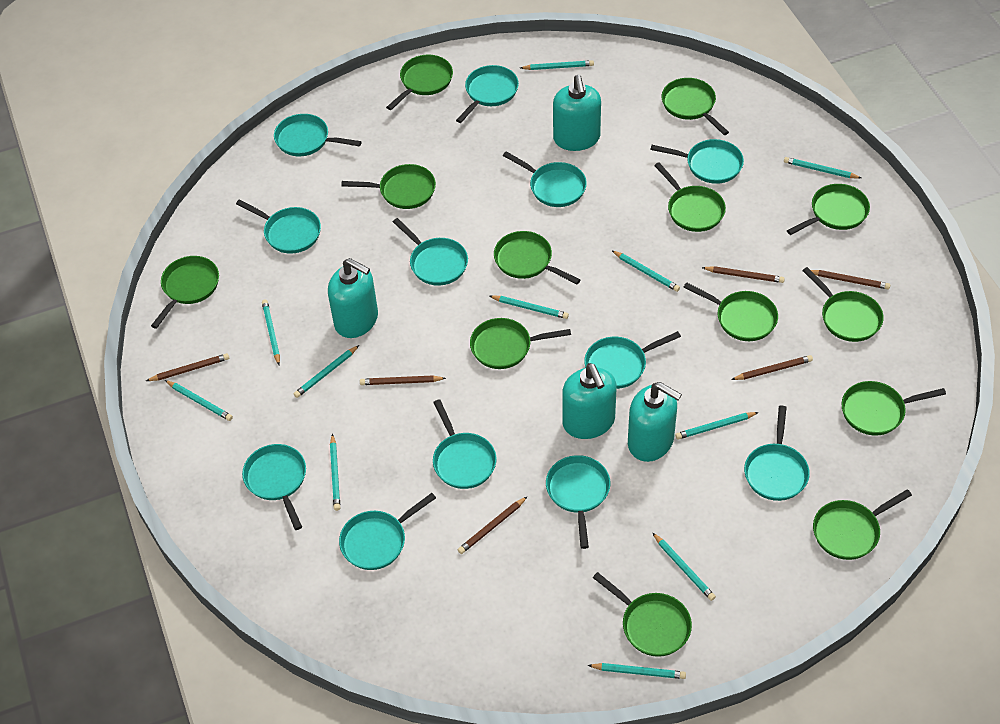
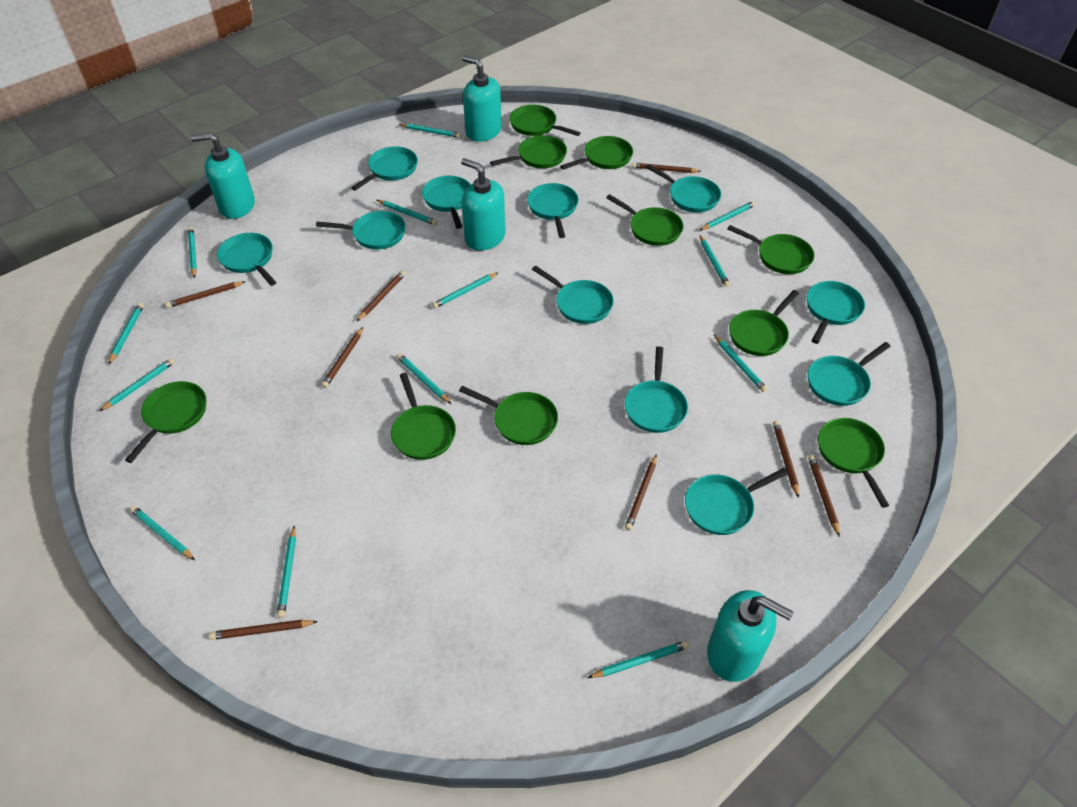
brown pencil: [146,353,229,381] [360,375,446,385] [458,497,527,554] [701,266,785,283] [731,355,813,380] [811,270,890,289] = 6 -> [166,281,246,308] [209,620,318,640] [322,327,363,388] [357,271,406,321] [625,454,657,531] [632,162,701,173] [773,421,799,498] [808,455,840,537] = 8
green pan: [151,256,219,329] [341,164,436,209] [386,55,453,110] [470,318,571,369] [494,231,580,284] [593,572,692,657] [654,162,726,232] [662,78,729,135] [683,282,778,341] [787,184,870,235] [802,267,884,342] [813,489,912,560] [841,381,946,436] = 13 -> [125,381,206,463] [391,373,456,460] [459,386,558,445] [490,135,567,169] [510,105,581,136] [560,136,633,170] [606,194,683,246] [728,225,814,274] [729,290,799,356] [818,418,889,508] = 10
turquoise pan: [236,199,321,254] [242,444,306,530] [274,114,362,156] [339,493,436,570] [393,218,468,286] [433,399,497,489] [456,65,519,123] [503,151,587,207] [546,455,610,549] [584,331,681,389] [650,139,744,184] [744,405,810,501] = 12 -> [217,233,276,286] [316,211,406,249] [351,146,418,191] [422,176,471,229] [527,183,579,238] [532,266,614,324] [625,346,688,433] [646,164,721,213] [685,468,789,535] [807,281,865,344] [808,342,891,406] = 11
turquoise pencil: [165,380,233,421] [262,299,280,365] [294,345,359,398] [330,434,340,511] [490,295,569,319] [520,60,594,70] [588,663,686,679] [612,251,680,292] [652,532,716,601] [675,412,759,440] [784,157,861,179] = 11 -> [100,358,175,411] [109,303,144,364] [130,506,195,560] [188,227,197,278] [277,526,296,618] [377,200,437,225] [397,353,451,404] [399,123,461,138] [432,272,499,308] [588,640,689,678] [700,201,756,230] [700,235,730,287] [714,335,768,392] = 13

